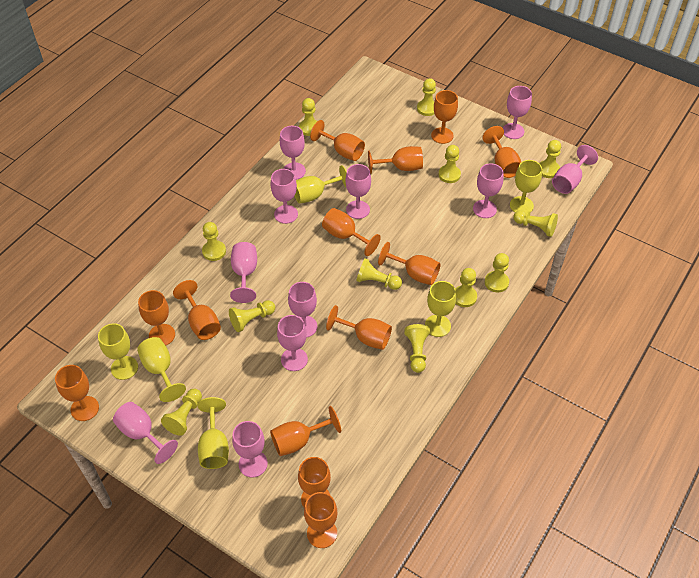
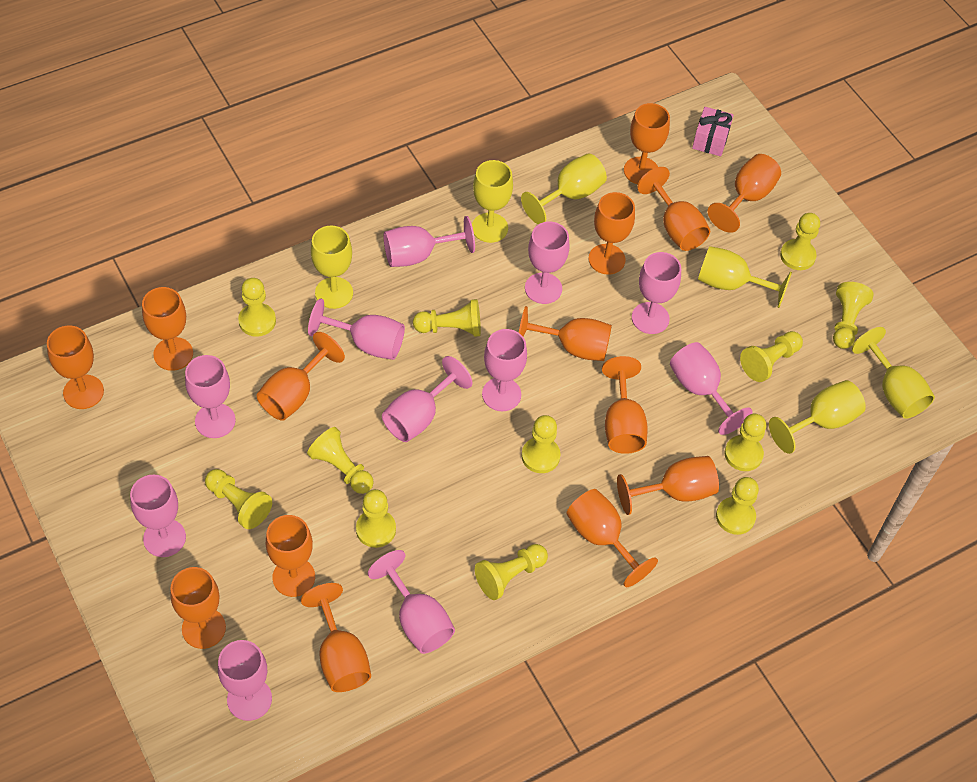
orange goblet: [55,365,99,421] [138,290,175,346] [173,280,221,340] [270,406,341,456] [298,457,331,508] [304,492,337,548] [310,120,365,161] [322,208,381,256] [326,305,392,350] [368,146,423,174] [378,242,441,285] [431,90,458,144] [482,126,521,178] = 13 -> [47,325,104,409] [142,287,193,371] [170,567,226,649] [256,332,345,421] [266,515,315,597] [301,583,371,692] [519,306,612,361] [566,489,658,587] [588,192,635,275] [602,356,648,454] [617,456,719,515] [624,103,670,184] [637,167,710,251] [708,154,781,233] = 14
pink gift: none = 0 -> [692,107,734,156] = 1

